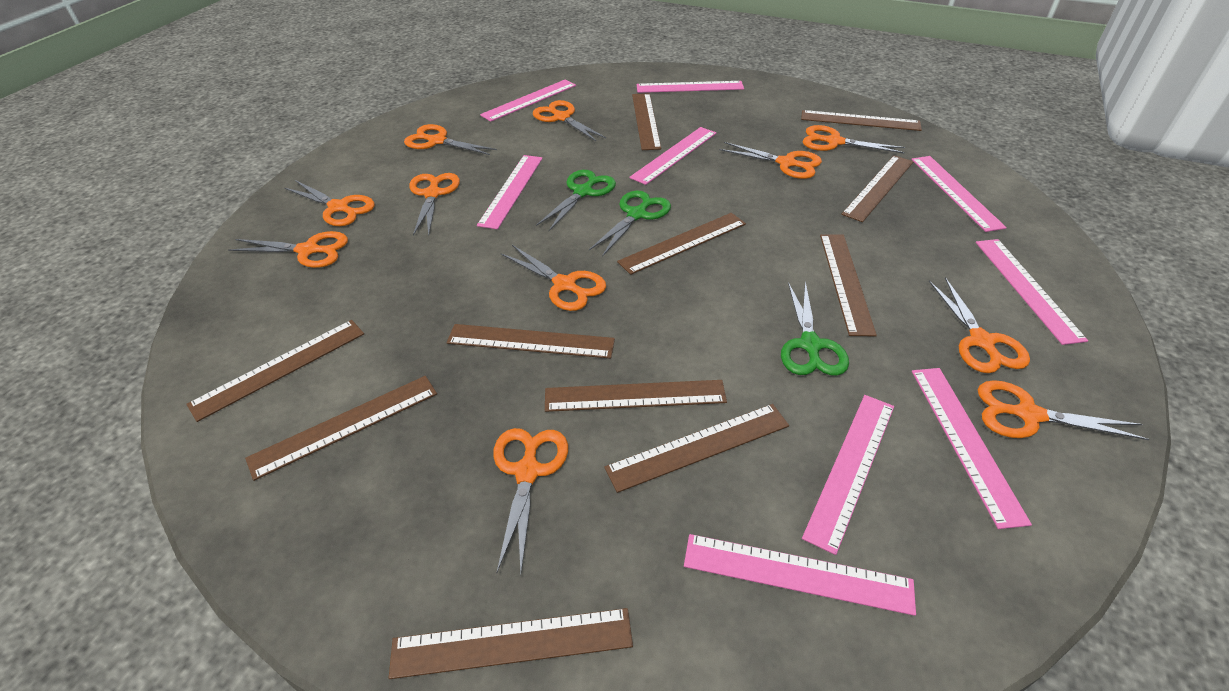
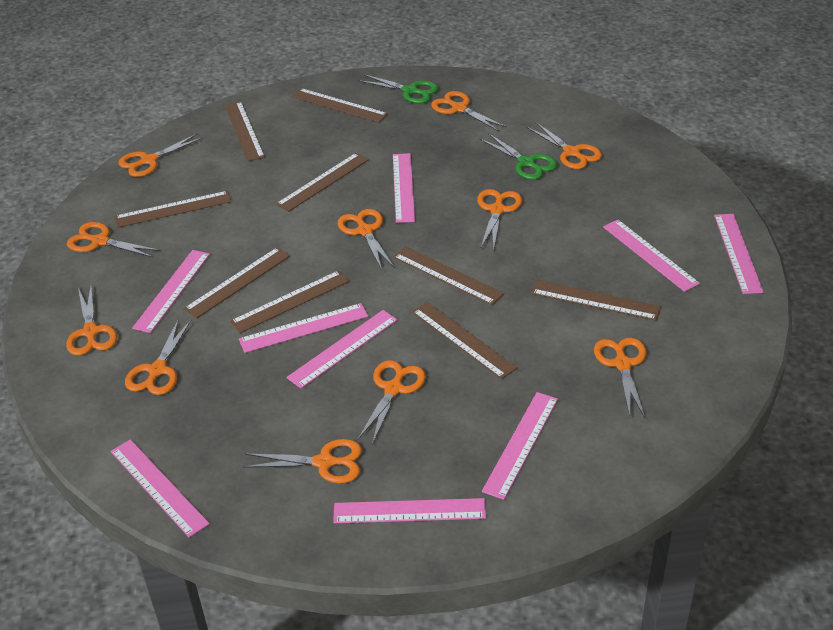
brown ruler: [186,320,364,422] [245,376,437,481] [389,608,633,679] [447,324,615,359] [545,380,727,412] [604,404,789,493] [617,213,746,275] [632,93,661,150] [801,110,922,131] [820,234,877,336] [841,155,914,222] = 11 -> [114,191,232,228] [184,247,290,318] [225,101,265,161] [230,270,349,333] [276,153,369,212] [292,88,388,123] [393,246,504,305] [412,302,517,379] [531,280,661,321] = 9
green scissors: [536,170,616,231] [589,190,671,257] [781,281,849,376] = 3 -> [358,74,439,104] [480,133,557,180] = 2

